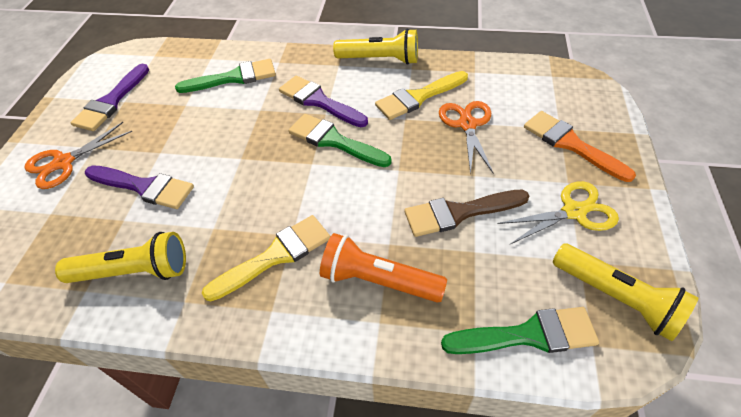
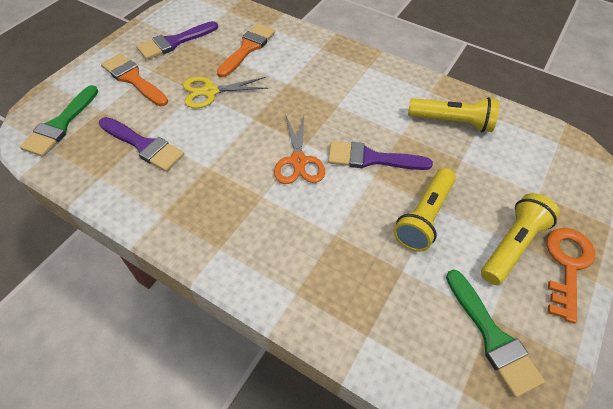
brown brush: [404,190,530,237] = 1 -> none = 0
green brush: [175,59,276,93] [289,114,392,167] [441,307,599,354] = 3 -> [20,85,98,157] [446,269,545,398] = 2
orange brush: [524,111,636,182] = 1 -> [101,54,168,106] [217,24,275,78] = 2
orange flashlight: [320,233,447,303] = 1 -> none = 0
orange key: none = 0 -> [547,228,595,323] = 1
orange scissors: [24,122,132,189] [439,101,494,175] = 2 -> [274,115,325,184] = 1
yellow brush: [202,215,331,302] [375,71,468,120] = 2 -> none = 0

